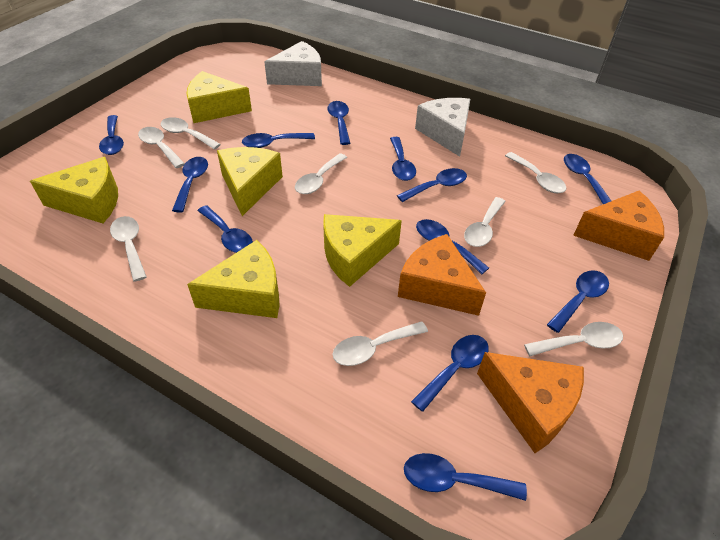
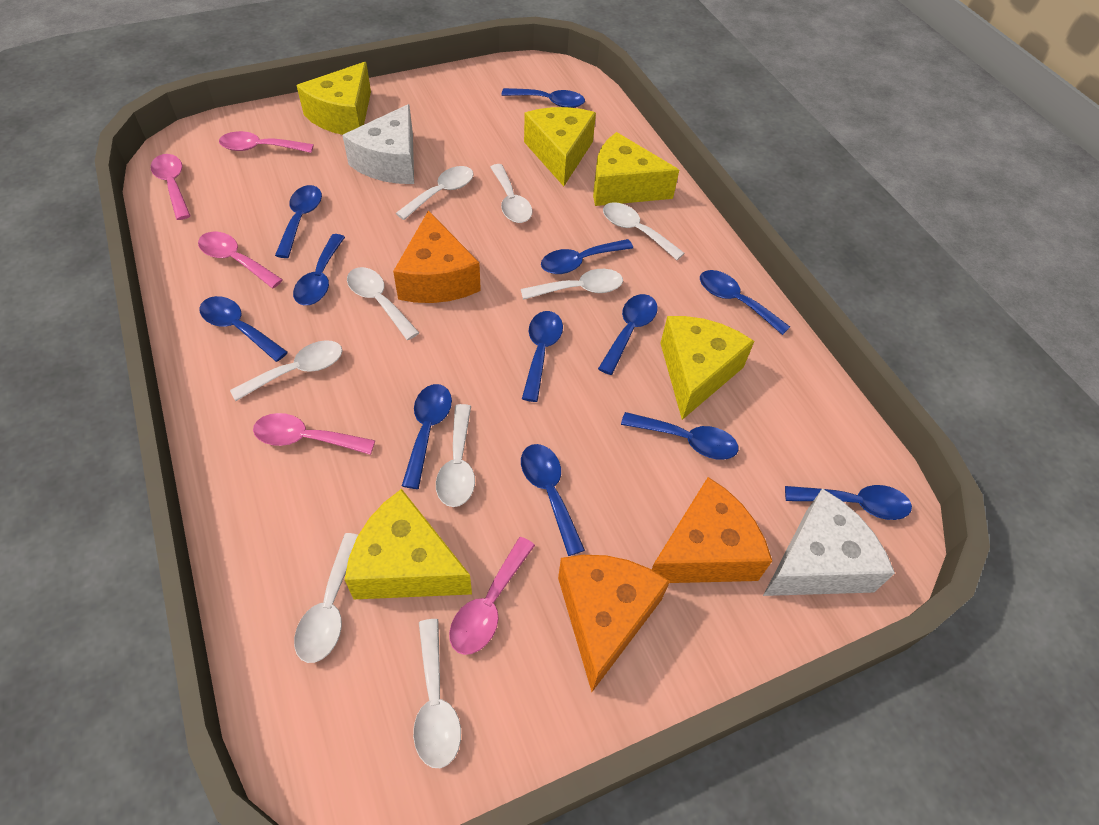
pink spoon: none = 0 -> [151,154,191,220] [198,232,283,288] [219,131,314,153] [253,413,375,455] [449,537,535,655] = 5
white spoon: [110,216,147,282] [138,127,185,168] [161,117,221,150] [295,153,347,194] [333,321,428,366] [464,197,506,247] [505,152,566,193] [524,322,623,356] = 8 -> [230,340,343,401] [294,533,358,663] [347,267,419,340] [396,166,474,220] [413,619,461,768] [436,404,475,507] [490,164,532,223] [521,269,623,300] [603,202,685,260] = 9

